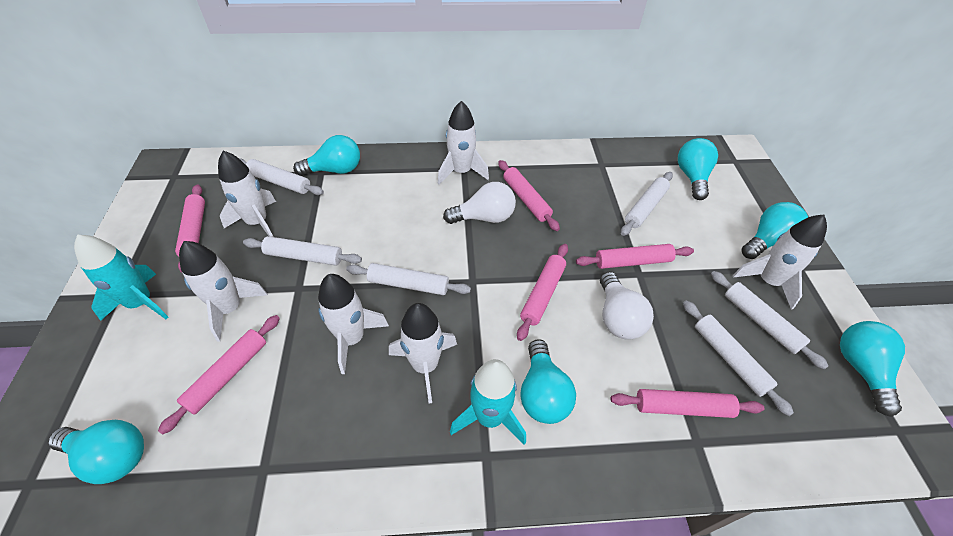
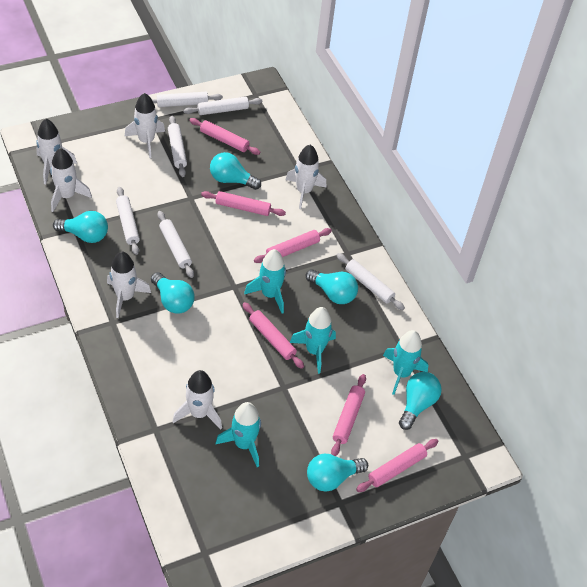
turquoise rocket: [74,235,168,321] [450,359,526,445] = 2 -> [216,402,261,467] [244,249,286,314] [290,307,336,374] [383,330,428,395] = 4
white light bulb: [443,182,516,224] [600,272,654,340] = 2 -> none = 0

